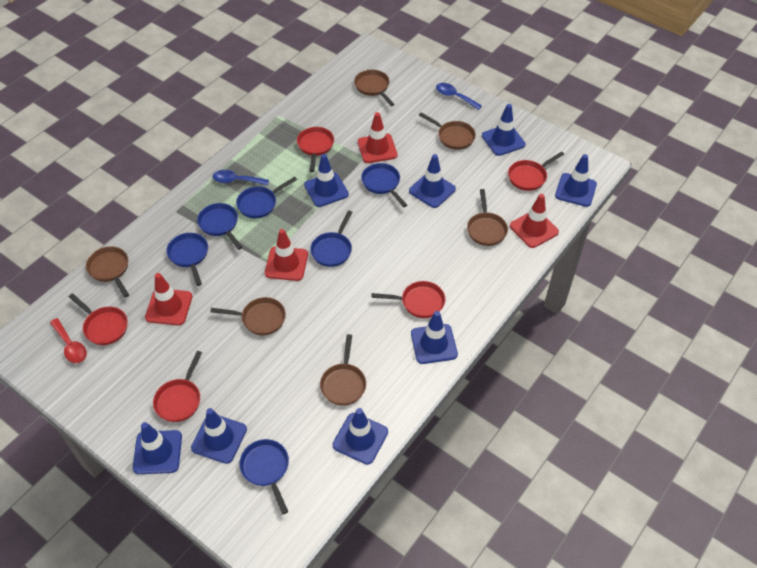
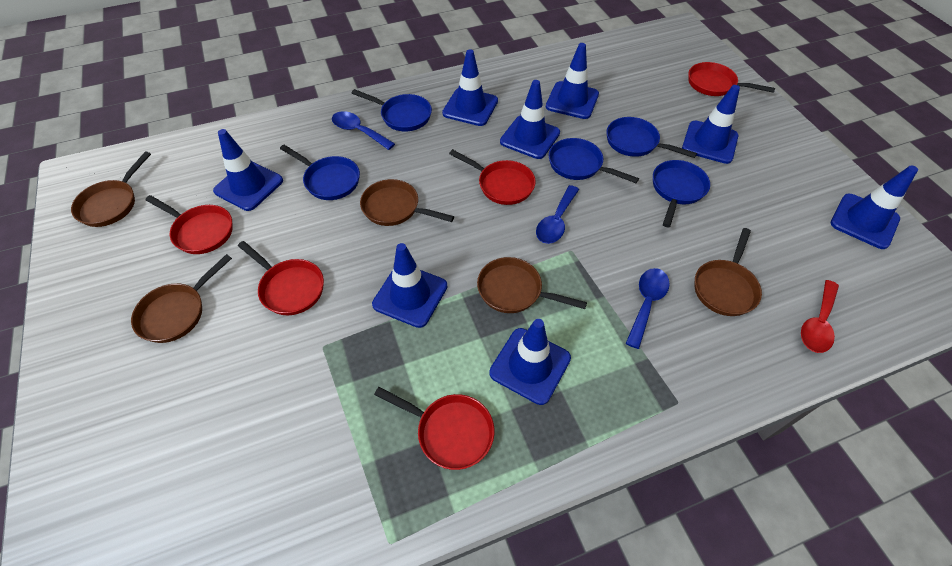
blue pan: [166,233,208,286] [197,203,243,250] [236,177,297,218] [239,439,289,514] [310,210,352,267] [361,163,407,207] = 6 -> [280,145,360,200] [352,89,432,131] [549,138,639,183] [607,117,697,158] [653,160,710,227] = 5
blue spoon: [213,170,269,186] [436,83,482,110] = 2 -> [332,111,395,150] [536,185,579,244] [626,268,670,349] = 3
brown pan: [86,246,129,297] [210,297,286,335] [320,334,366,406] [354,69,395,106] [419,112,476,150] [467,189,508,246] = 6 -> [71,151,151,227] [131,254,232,343] [360,179,454,226] [477,257,587,313] [695,228,762,316] = 5
red traffic cone: [145,273,192,325] [265,229,308,281] [358,112,397,163] [510,194,559,248] = 4 -> none = 0

